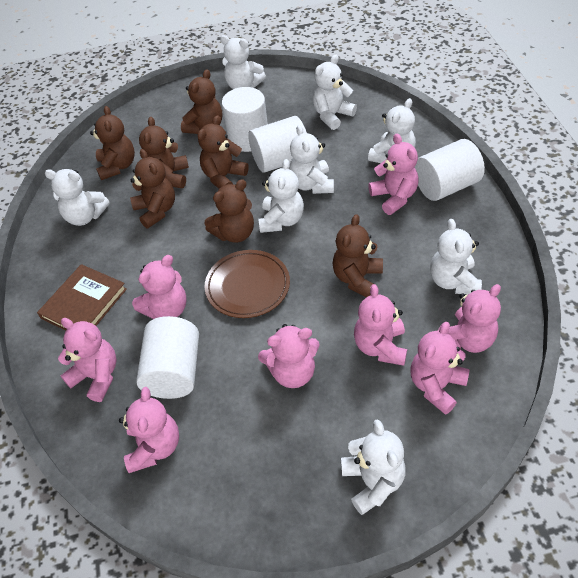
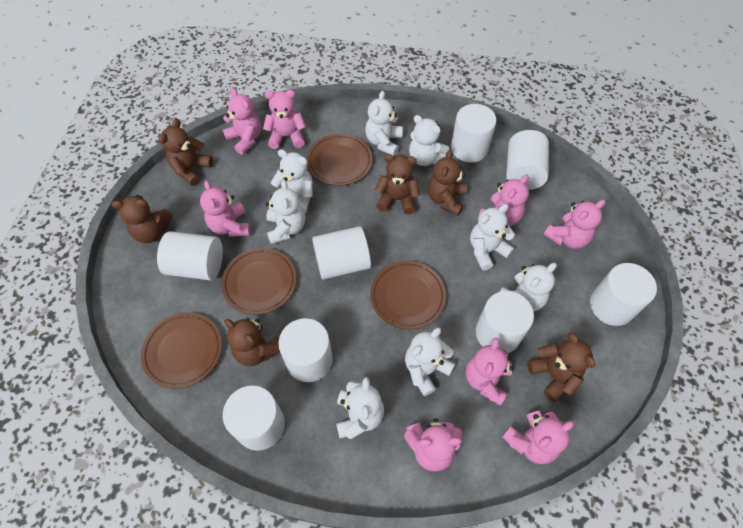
brown book: [37,264,127,331] = 1 -> none = 0
brown plate: [205,250,290,318] = 1 -> [141,312,222,389] [221,248,296,315] [307,134,372,186] [370,261,446,329] = 4
brown teddy bear: [90,106,135,180] [130,149,175,228] [139,117,189,188] [181,69,222,134] [198,115,249,189] [205,179,254,243] [332,214,383,297] = 7 -> [112,194,172,243] [159,119,213,186] [224,318,280,366] [375,154,420,214] [428,150,467,216] [527,332,595,402] = 6
white cylinder: [136,316,199,399] [222,87,268,152] [248,116,307,173] [415,139,485,201] = 4 -> [157,231,223,281] [223,385,285,451] [278,318,333,382] [312,226,371,279] [451,104,497,163] [476,291,534,353] [506,130,549,190] [590,263,657,326] = 8

